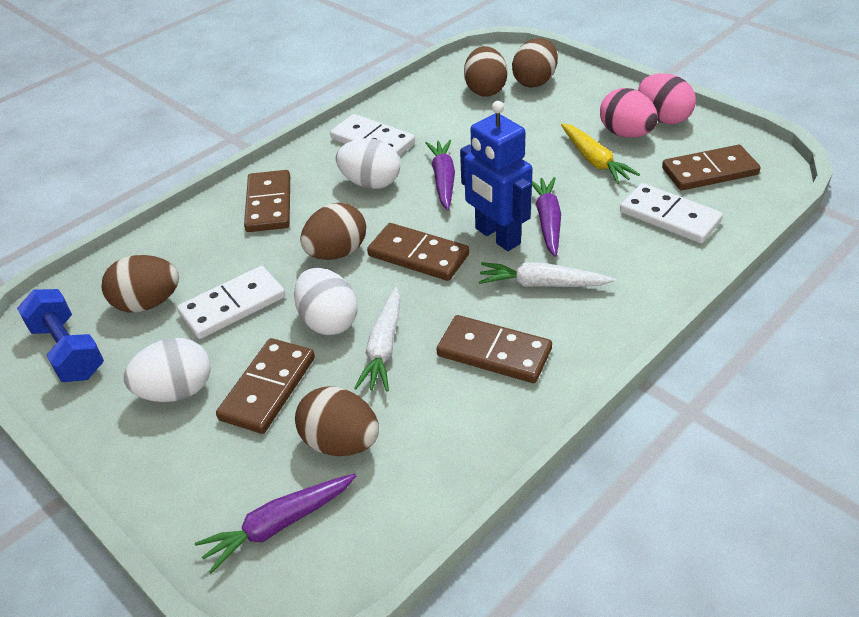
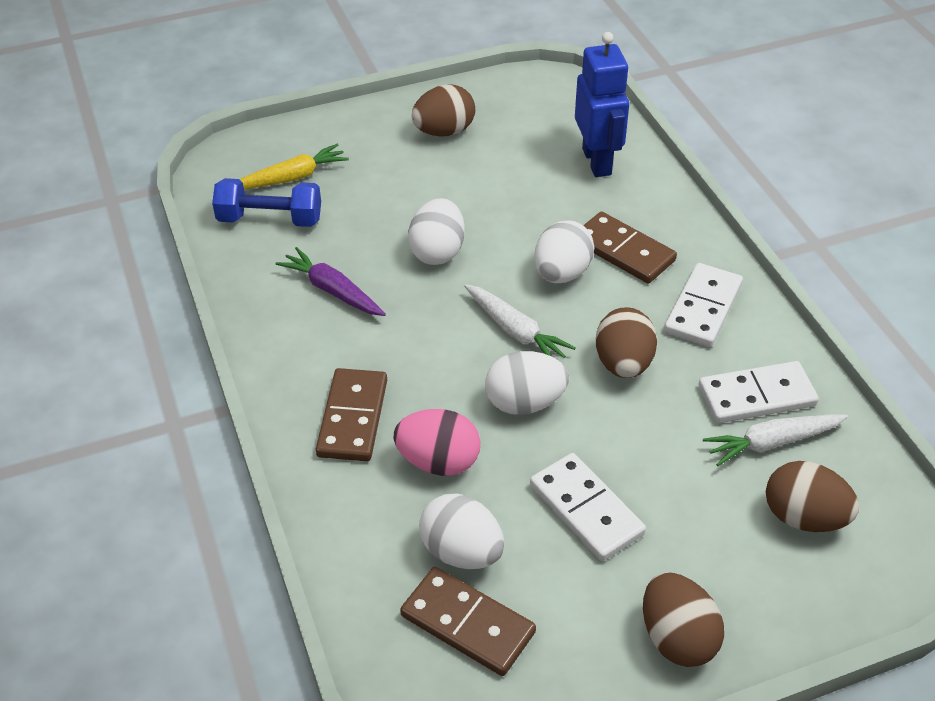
brown domino: [216,338,315,434] [244,170,290,232] [367,223,469,281] [437,315,552,383] [662,145,761,190] = 5 -> [316,368,387,461] [400,567,536,676] [583,212,677,283] = 3
brown egg: [102,255,179,312] [295,387,379,456] [300,203,366,260] [464,46,508,97] [512,38,558,88] = 5 -> [412,84,475,137] [596,307,657,378] [643,573,724,667] [766,461,859,532] = 4
pink egg: [600,88,658,138] [638,73,696,124] = 2 -> [394,409,481,476] = 1
purple carrot: [195,474,356,573] [425,140,455,210] [532,177,561,257] = 3 -> [275,247,386,316] = 1
white egg: [124,338,211,402] [294,268,358,335] [336,138,400,189] = 3 -> [408,198,465,265] [419,494,504,569] [485,351,569,415] [534,220,594,283] = 4

